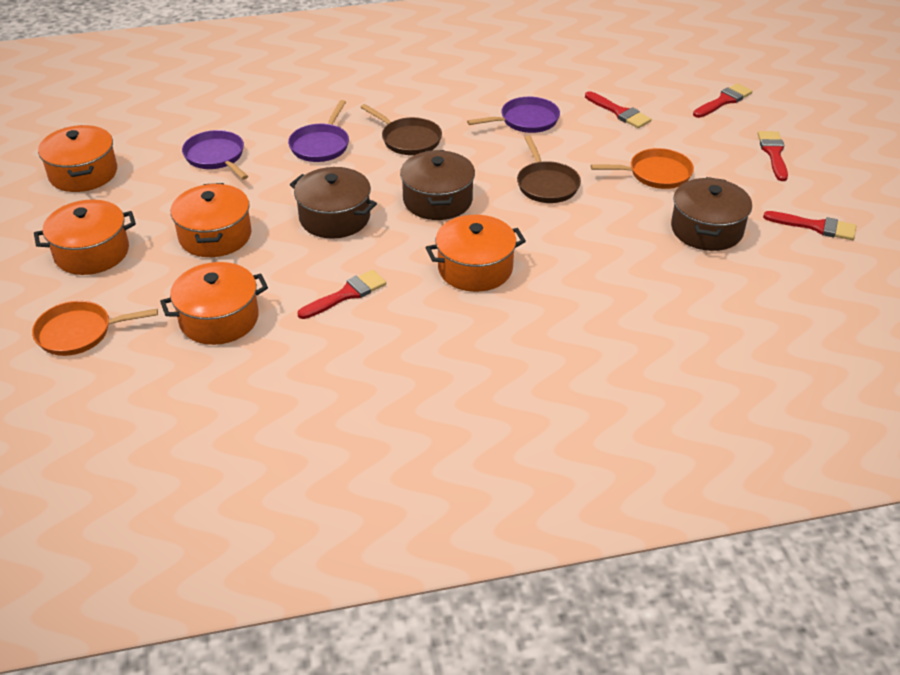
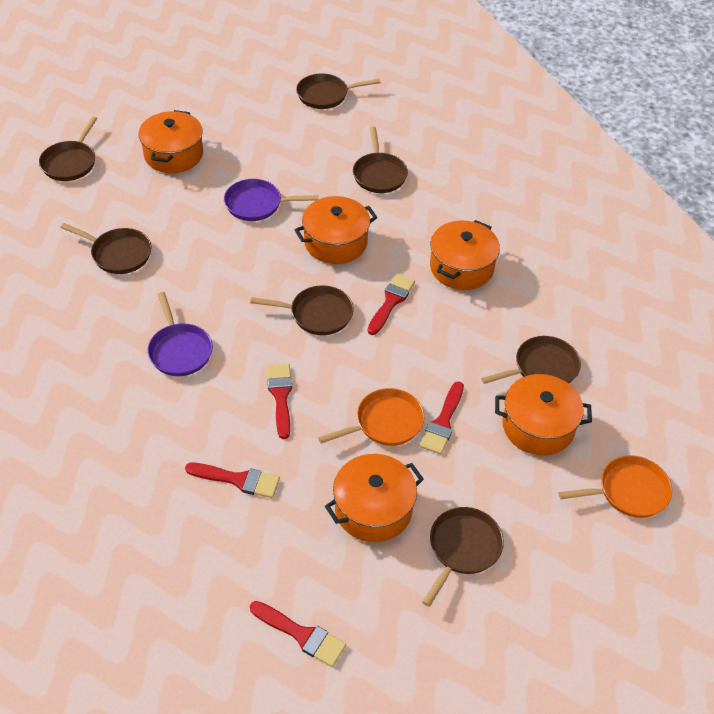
brown pan: [360,104,442,155] [517,136,581,203] = 2 -> [39,116,97,181] [60,223,152,274] [250,285,354,335] [296,74,381,109] [353,126,408,193] [422,507,504,607] [481,336,581,384] = 7
brown pot: [290,167,377,239] [400,150,475,220] [671,177,752,251] = 3 -> none = 0
purple pan: [182,130,248,180] [288,100,349,162] [467,97,560,133] = 3 -> [148,292,213,376] [224,179,318,221] = 2

